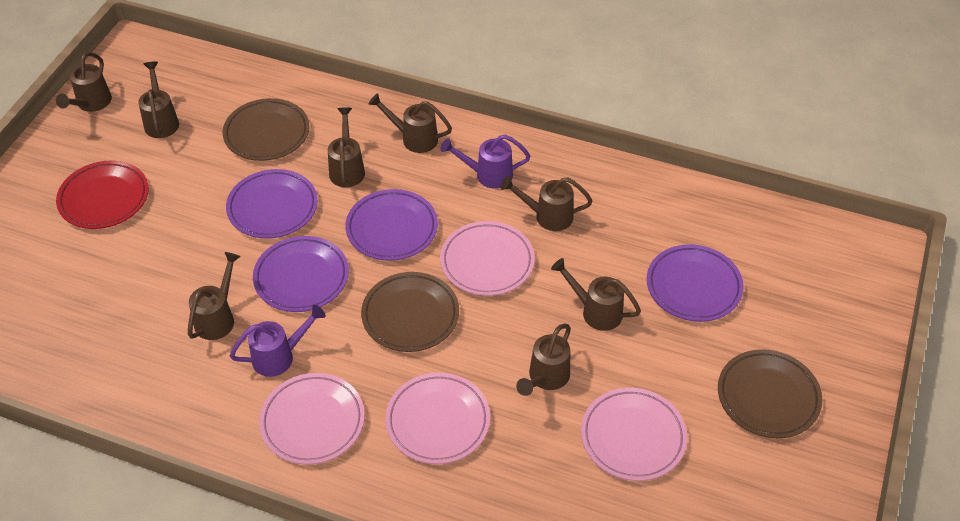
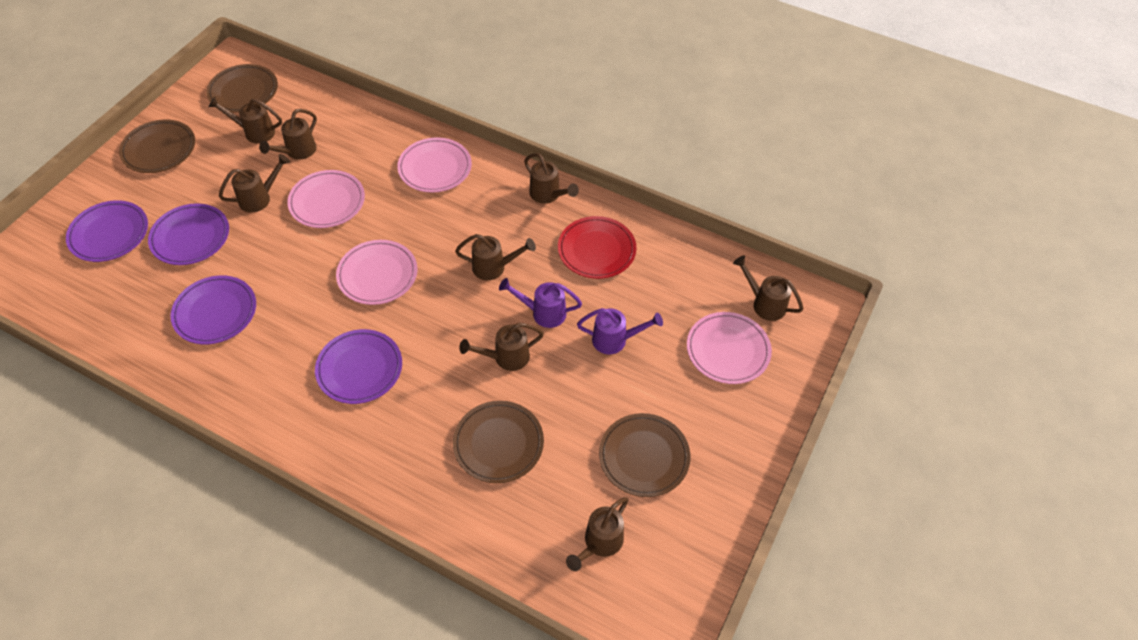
brown plate: [223,98,309,161] [361,272,459,352] [718,349,823,438] = 3 -> [119,120,195,173] [206,64,278,113] [453,401,544,483] [599,413,691,497] = 4

